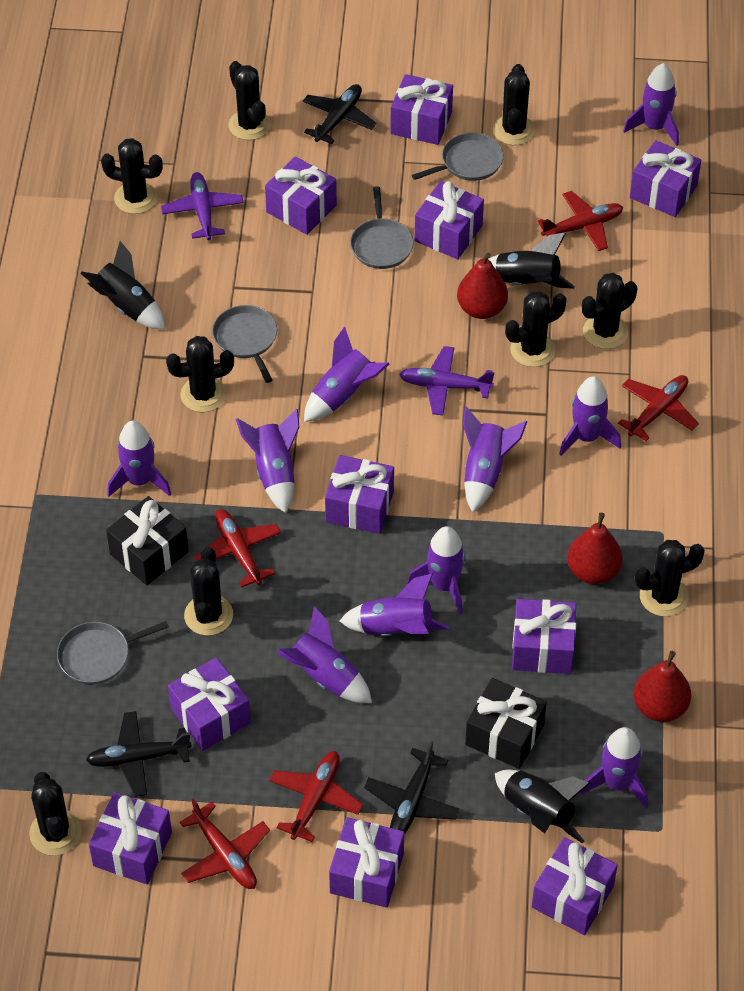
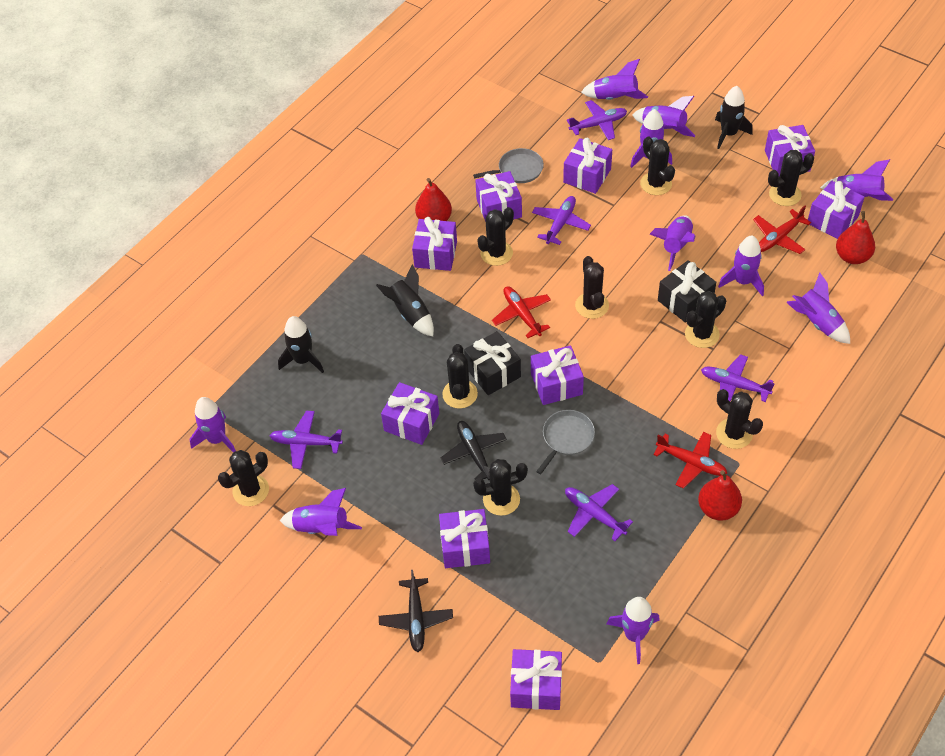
black plane: [86,711,192,797] [303,84,377,144] [364,740,460,835] = 3 -> [379,570,453,652] [441,421,507,480] = 2
grey pan: [57,621,169,684] [212,305,277,383] [350,187,414,269] [412,133,504,181] = 4 -> [473,148,544,183] [536,410,595,474] = 2
purple gift: [89,792,172,885] [168,657,251,751] [265,156,337,235] [325,455,394,534] [329,817,404,908] [390,74,453,145] [415,181,484,259] [512,599,576,674] [532,837,618,935] [630,140,701,217] = 10 -> [381,382,439,445] [412,217,457,271] [439,509,490,568] [475,171,522,222] [510,649,562,710] [531,345,584,405] [563,138,612,194] [765,125,815,177] [808,181,865,239] = 9
purple plane: [161,172,244,240] [399,346,495,415] = 2 -> [269,410,343,469] [532,196,591,245] [565,484,633,541] [567,100,627,140] [701,354,775,402] = 5
red plane: [180,798,270,889] [194,509,281,588] [269,751,363,842] [538,191,623,251] [618,375,699,441] = 5 -> [492,286,551,338] [653,432,727,489] [753,206,811,254] = 3

